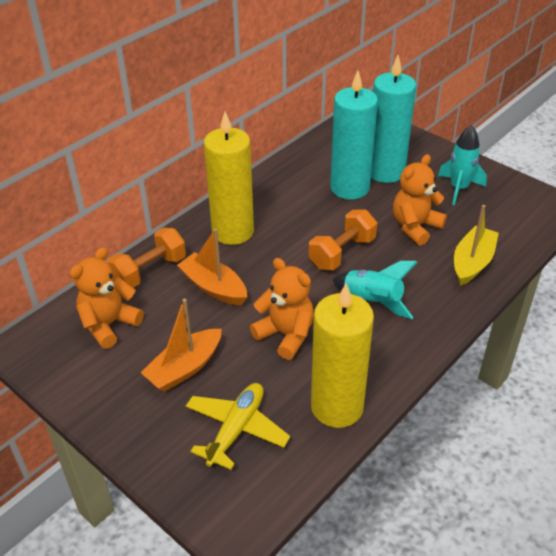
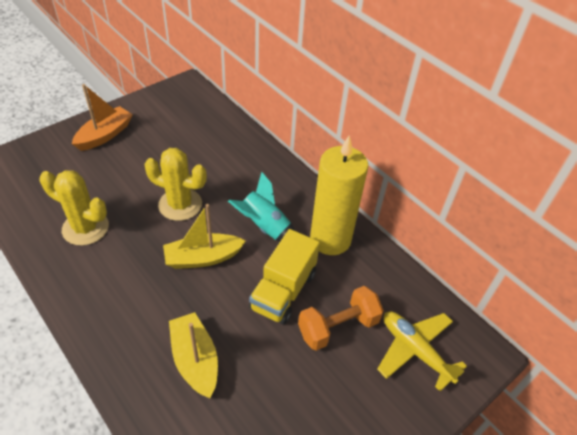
orange boat: [141,299,222,392] [177,228,247,305] = 2 -> [72,84,133,151] = 1
orange dumbbell: [107,228,186,288] [309,209,377,270] = 2 -> [298,286,384,351] = 1
orange teddy bear: [70,247,144,349] [250,258,314,360] [393,154,447,246] = 3 -> none = 0
turquoise candle: [330,71,378,200] [371,55,416,183] = 2 -> none = 0
turquoise rocket: [333,261,417,319] [438,125,487,206] = 2 -> [228,172,295,242] = 1
yellow boat: [454,205,499,286] = 1 -> [163,204,246,269] [169,312,218,398] = 2
yellow cactus: none = 0 -> [39,170,109,246] [144,148,207,221] = 2
yellow candle: [204,112,254,245] [311,283,374,428] = 2 -> [310,136,369,255] = 1
yellow truck: none = 0 -> [249,229,320,324] = 1

